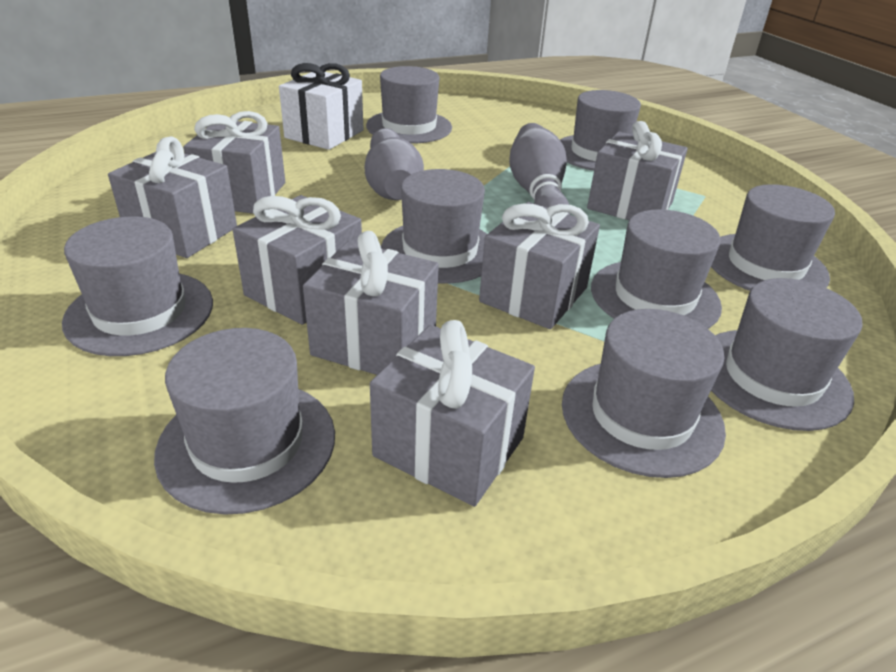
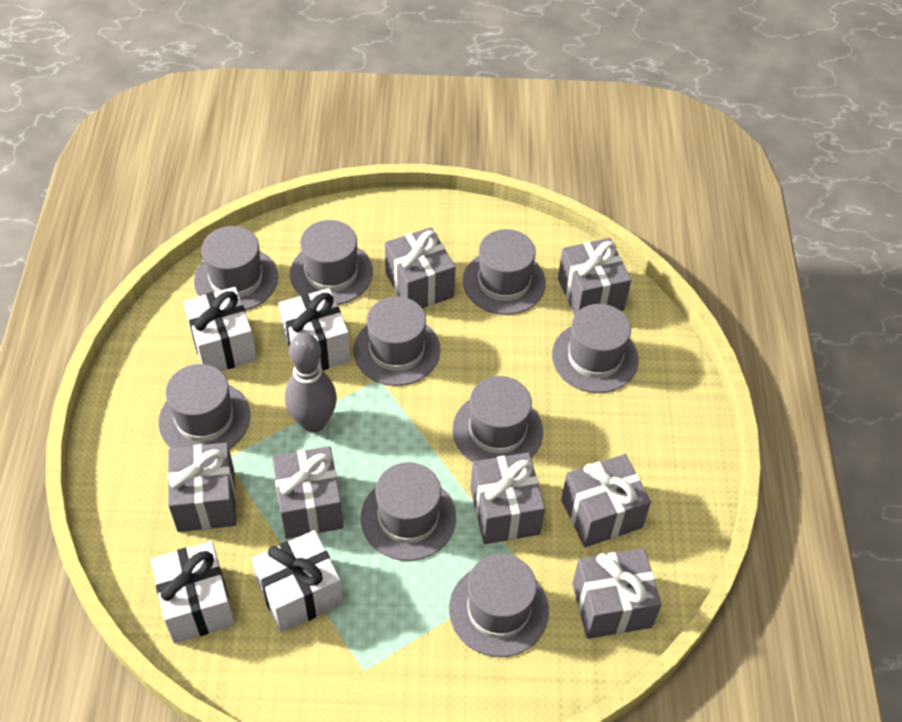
grey bowling pin: [365,128,424,200] [509,123,570,215] = 2 -> [285,333,337,433] = 1
white gift: [279,63,364,150] = 1 -> [151,541,235,643] [183,287,257,371] [252,530,343,633] [279,288,351,370] = 4

